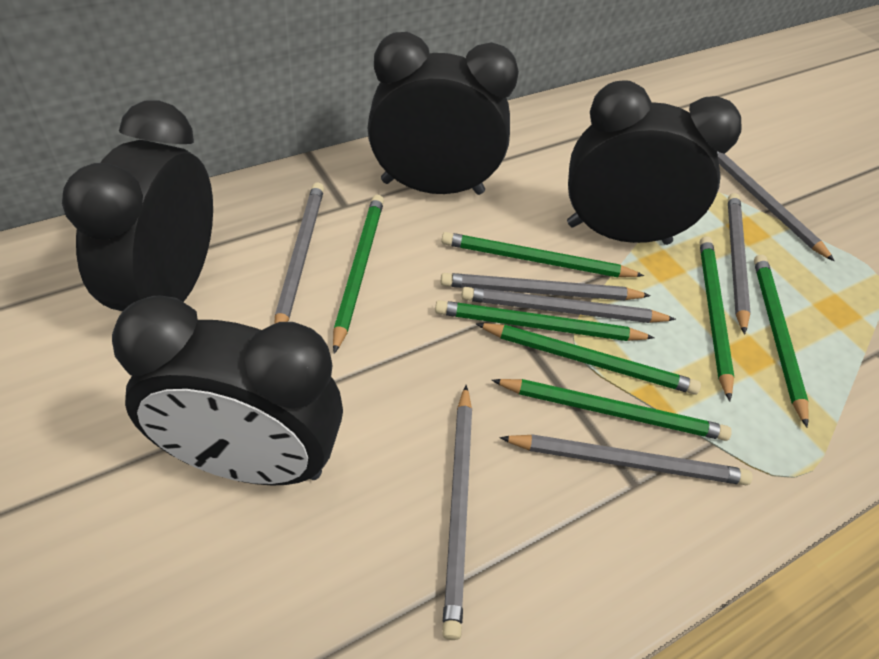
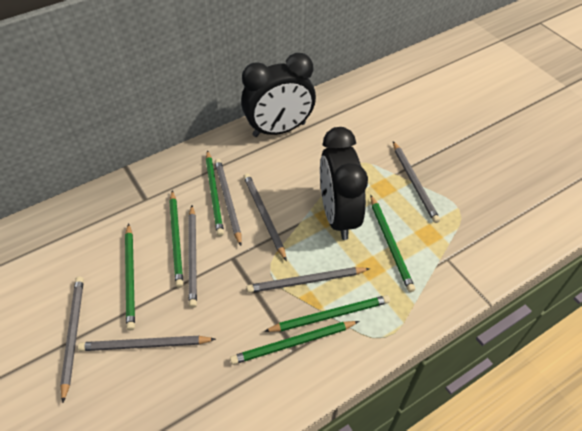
black clock: [62,101,213,311] [112,295,343,485] [368,32,519,195] [567,80,741,245] = 4 -> [241,53,316,137] [320,127,368,240] = 2
green pencil: [333,195,384,354] [435,300,655,341] [441,232,644,277] [476,323,701,395] [492,379,732,441] [700,236,734,401] [754,255,809,427] = 7 -> [125,223,135,331] [169,190,183,288] [206,150,224,236] [230,321,359,365] [264,295,390,332] [370,195,415,292] = 6

